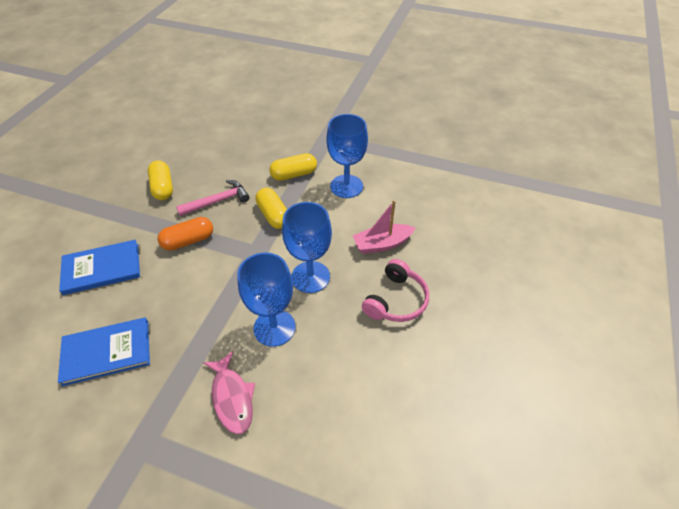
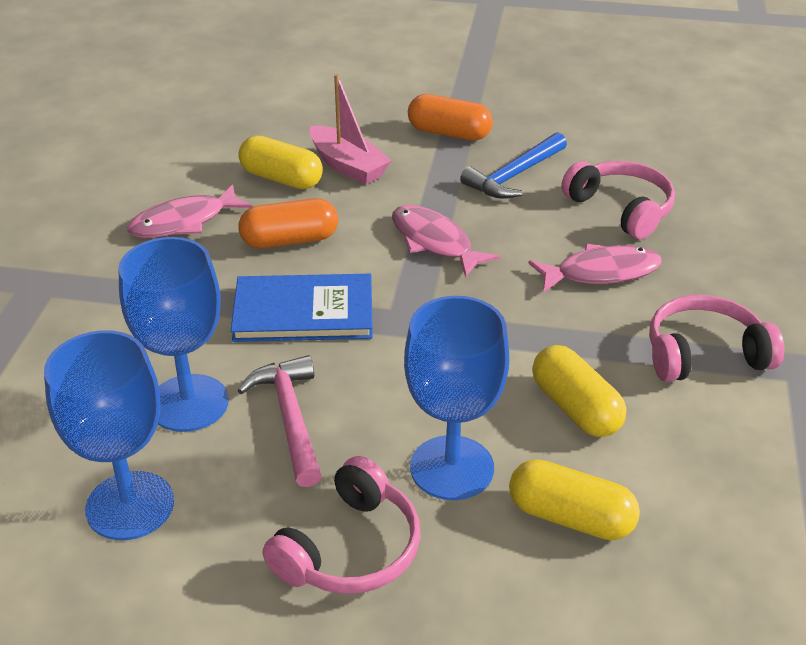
blue book: [58,317,150,386] [59,240,140,295] = 2 -> [231,274,373,342] = 1
blue hammer: none = 0 -> [460,132,567,199] = 1
orange capsule: [158,217,213,251] = 1 -> [239,198,338,248] [408,94,493,141] = 2
pink fish: [203,351,255,434] = 1 -> [127,184,252,238] [392,205,500,278] [528,244,662,292] = 3
pink headphones: [362,259,429,322] = 1 -> [263,456,421,594] [561,161,675,239] [649,295,784,382] = 3

